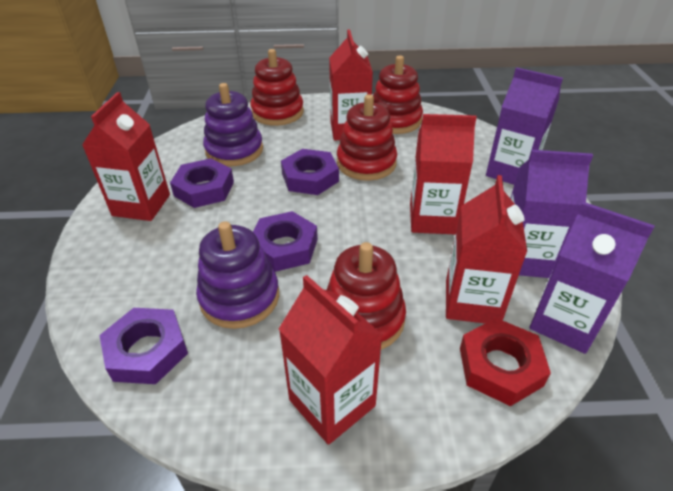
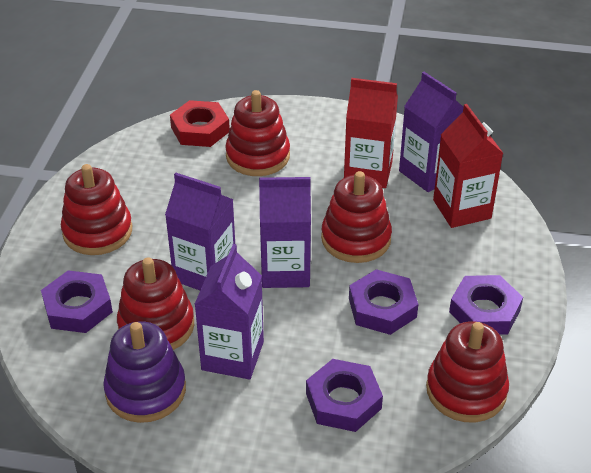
purple carton: [486,67,563,185] [510,150,593,278] [530,202,655,354] = 3 -> [165,173,235,290] [194,244,264,379] [259,177,311,288] [399,72,464,192] = 4
purple stacking toy: [196,221,279,329] [203,83,263,166] = 2 -> [103,321,186,423] = 1
red carton: [82,92,170,221] [279,275,383,445] [329,29,373,140] [410,114,477,235] [446,175,527,323] = 5 -> [344,78,398,188] [433,104,503,228] = 2
red stacking toy: [251,49,304,126] [327,242,406,350] [337,94,397,181] [373,56,423,134] = 4 -> [61,164,132,255] [117,257,194,350] [225,90,290,176] [321,171,392,263] [426,321,509,422] = 5

